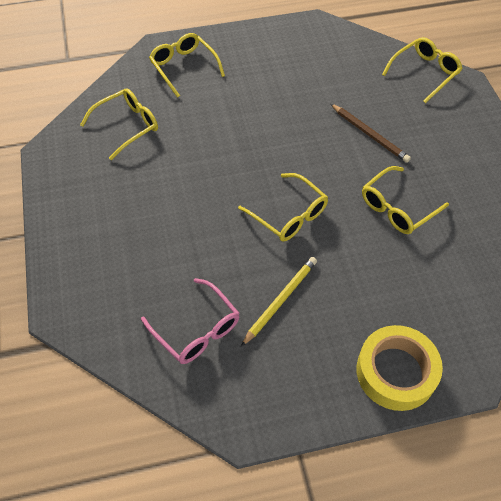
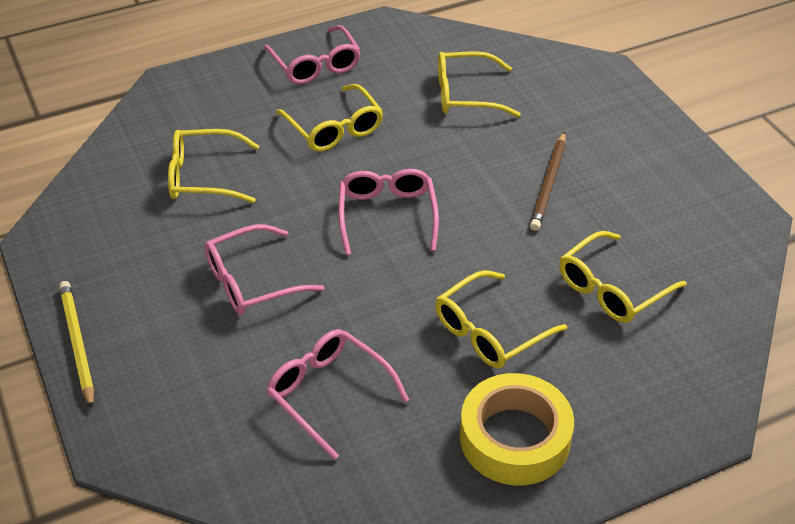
pink glasses: [141,278,239,364] = 1 -> [204,224,325,315] [263,25,361,84] [266,329,409,460] [338,169,439,255] = 4

